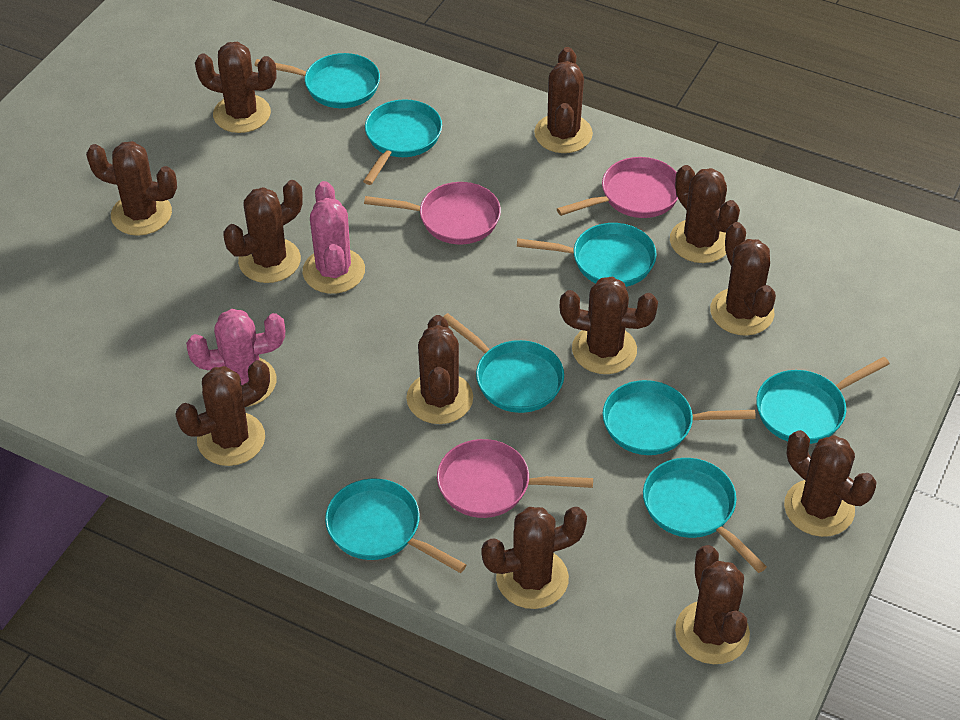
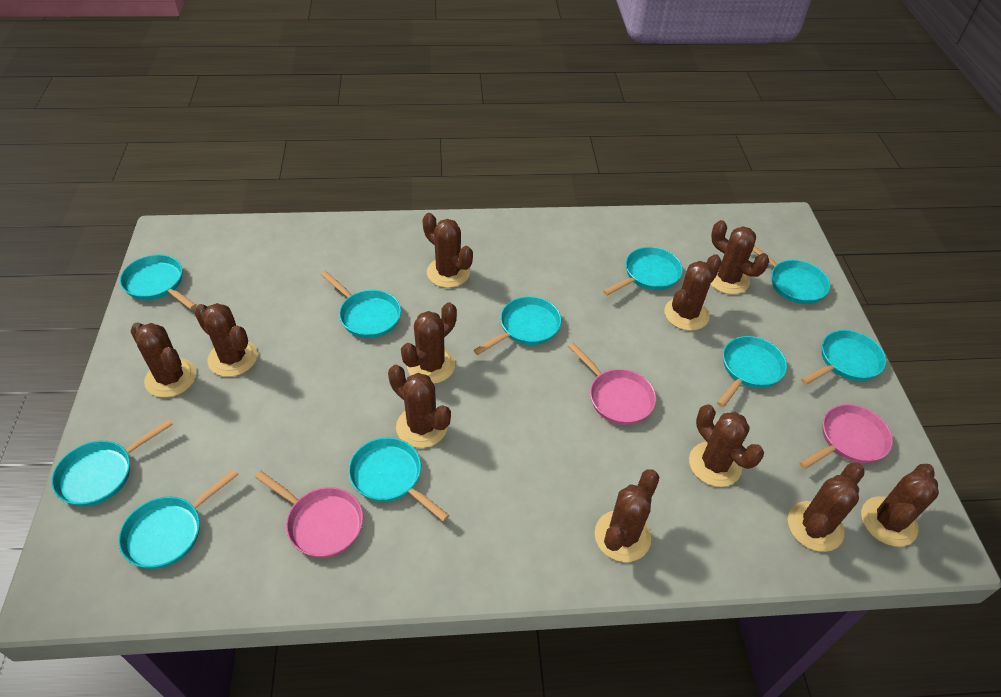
brown cactus: [86,141,177,236] [175,360,270,466] [195,42,276,133] [223,180,303,283] [406,315,473,424] [481,507,587,609] [534,47,593,153] [560,277,658,374] [670,165,740,263] [675,545,750,664] [710,222,776,336] [784,430,876,537] = 12 -> [130,322,196,398] [194,303,257,377] [388,365,451,448] [401,302,457,384] [422,213,473,288] [595,469,659,562] [664,254,722,331] [689,404,764,487] [710,220,769,294] [788,463,865,552] [861,464,939,547] = 11
pink cactus: [186,309,285,407] [303,181,365,294] = 2 -> none = 0
turquoise pan: [255,53,380,108] [325,479,467,573] [363,99,442,185] [443,313,564,413] [517,223,657,287] [603,380,756,455] [643,458,767,573] [756,357,890,444] = 8 -> [51,419,173,506] [118,469,239,569] [120,254,197,310] [321,271,401,338] [348,437,449,522] [473,296,561,355] [603,247,683,296] [717,336,787,407] [752,246,830,304] [801,330,886,385] = 10

